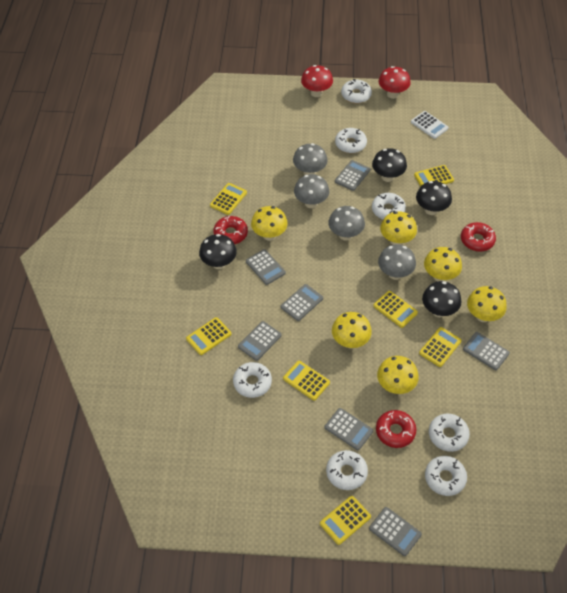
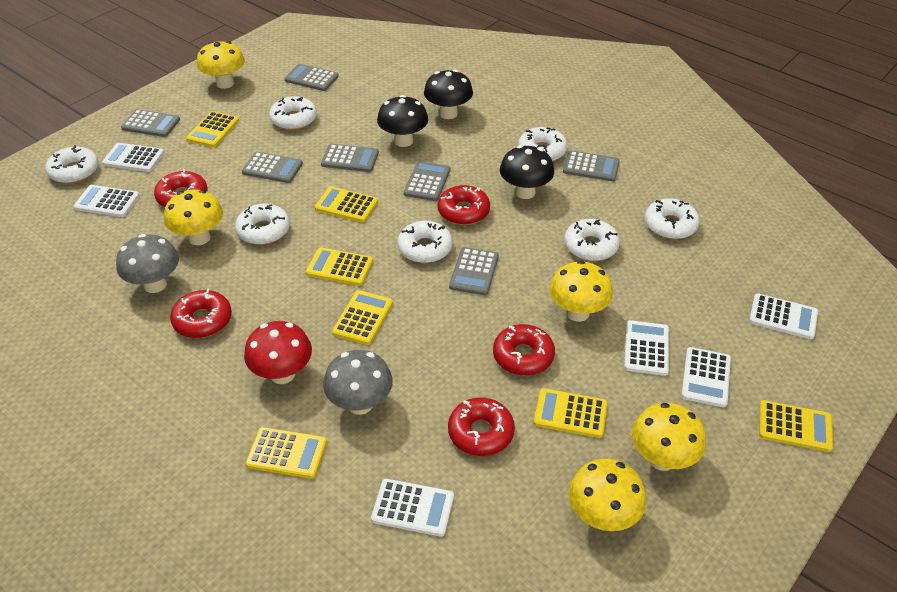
black mushroom: [199,234,237,269] [372,148,407,182] [416,181,452,215] [422,281,462,317] = 4 -> [377,95,428,147] [424,70,473,119] [500,145,554,199] = 3
grey mushroom: [293,143,328,175] [294,174,329,208] [328,206,365,241] [378,244,416,280] = 4 -> [116,234,179,293] [323,350,393,415] = 2
red donut: [213,216,248,244] [376,410,416,448] [461,222,496,252] = 3 -> [154,169,208,207] [170,288,232,338] [438,185,490,225] [448,398,515,456] [493,324,555,376] = 5
red mushroom: [301,65,333,97] [378,66,411,99] = 2 -> [244,321,312,384] = 1
white calculator: [411,111,449,139] = 1 -> [74,185,139,217] [102,143,164,172] [371,479,454,536] [624,320,669,376] [681,347,731,407] [749,293,818,339] = 6
yellow mushroom: [251,206,288,241] [332,312,372,348] [377,356,419,394] [380,211,417,245] [424,247,462,282] [467,286,507,322] = 6 -> [164,189,223,245] [197,41,245,89] [550,261,613,322] [569,459,646,531] [632,403,706,471] = 5

